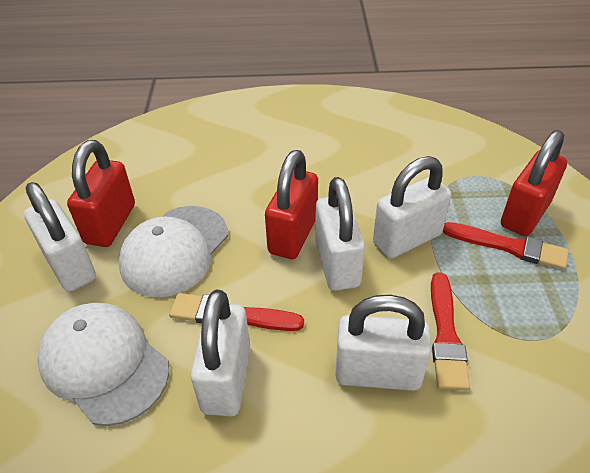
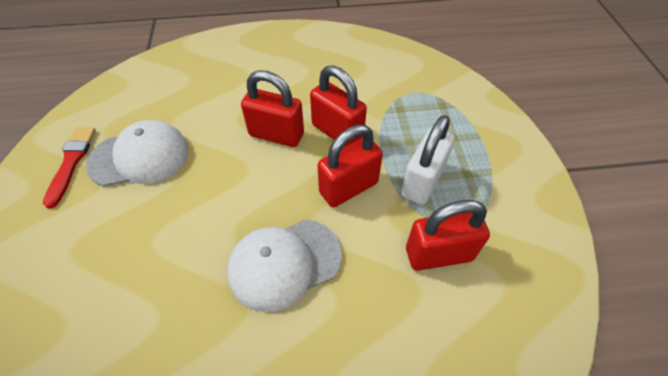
red brush: [169,293,304,331] [431,272,470,390] [443,222,569,270] = 3 -> [43,127,96,208] = 1
red padlock: [67,140,135,247] [265,150,318,259] [501,130,567,236] = 3 -> [241,70,304,147] [310,65,367,147] [317,125,383,207] [406,200,490,271] = 4
white padlock: [24,182,96,292] [191,290,250,416] [315,177,365,291] [335,295,431,391] [373,156,451,258] = 5 -> [401,115,455,205] = 1

